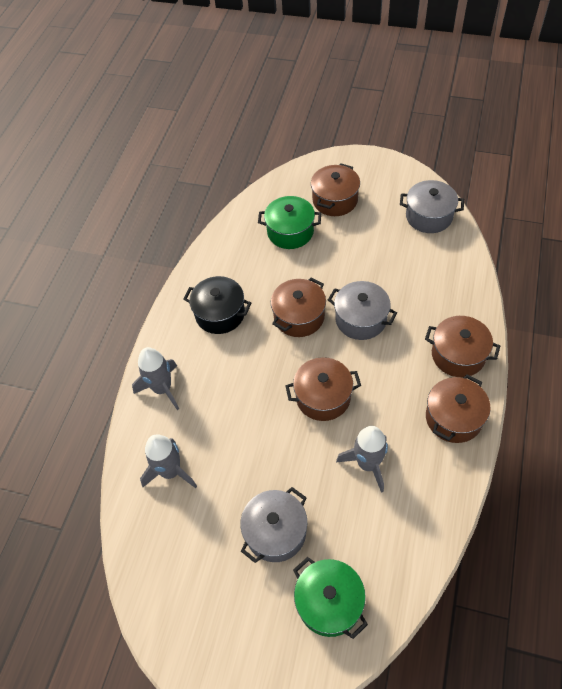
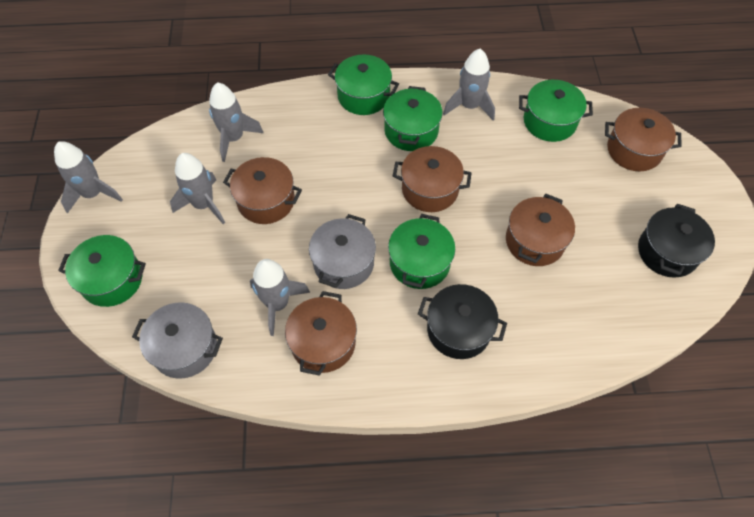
black pot: [184,276,251,334] = 1 -> [418,284,507,359] [638,204,715,278] = 2
green pot: [258,196,321,249] [293,557,368,639] = 2 -> [58,235,146,307] [328,54,399,115] [383,86,442,151] [388,214,455,289] [519,80,593,142] = 5
grey pot: [240,487,307,563] [328,281,397,340] [400,180,464,233] = 3 -> [132,302,223,379] [309,214,376,289] = 2
grey rocket: [132,347,179,410] [140,434,197,488] [336,426,388,493] = 3 -> [54,141,123,214] [170,153,225,224] [209,82,263,162] [250,259,310,336] [443,49,495,120] = 5

